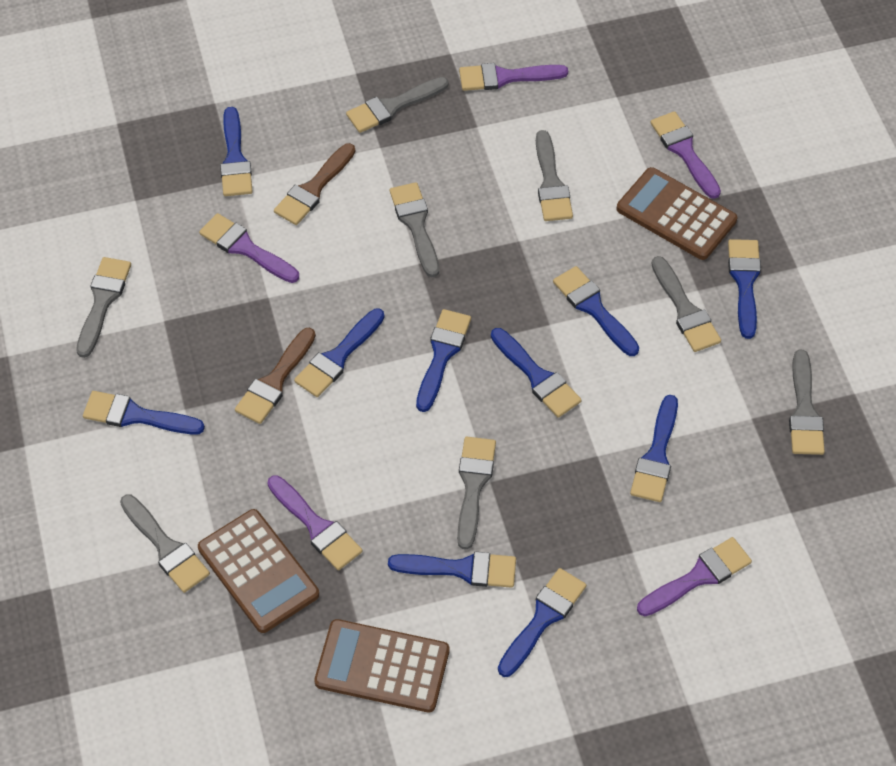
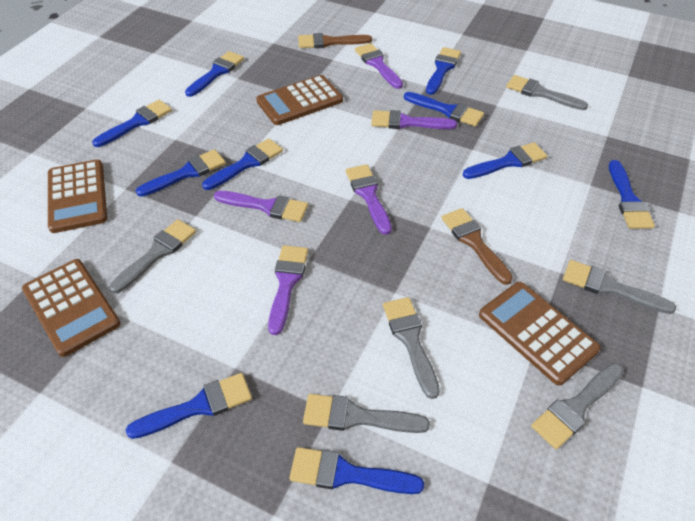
brown calculator: [198,509,319,633] [314,619,449,713] [617,167,737,260] = 3 -> [22,259,120,357] [48,160,107,233] [256,75,343,125] [479,282,601,385] = 4
grey brush: [76,257,131,358] [120,494,210,593] [346,77,449,133] [390,182,439,277] [457,437,496,550] [536,130,573,221] [651,256,721,352] [789,350,825,455] = 8 -> [109,219,196,293] [303,394,430,433] [383,297,440,399] [506,75,588,110] [531,363,624,449] [563,260,676,314] = 6

